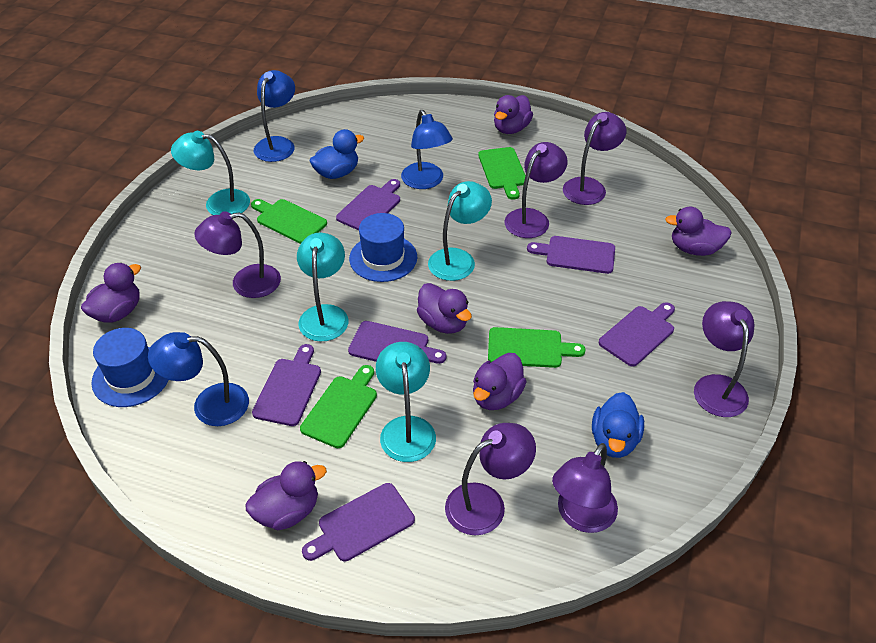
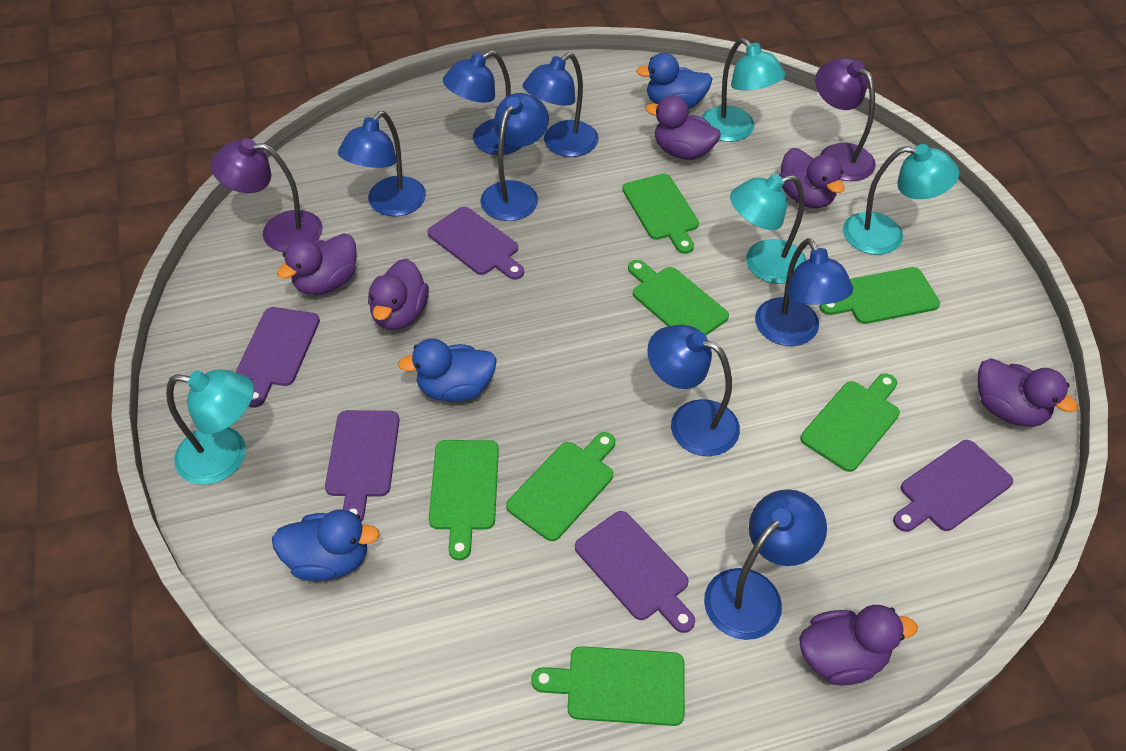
blue duck: [309,129,364,179] [592,392,644,458] = 2 -> [272,509,380,581] [398,338,497,402] [636,53,712,109] = 3
blue hat: [92,328,169,407] [349,213,417,282] = 2 -> none = 0
blue lamp: [148,332,249,426] [254,70,295,162] [401,110,453,189] = 3 -> [338,111,426,216] [443,50,522,155] [480,93,549,221] [523,53,599,157] [647,325,740,456] [704,489,827,640] [755,238,853,346] = 7
green cutting board: [251,199,327,244] [300,365,377,448] [478,147,526,200] [488,327,586,368] = 4 -> [429,440,499,560] [506,432,615,541] [531,646,685,726] [622,174,699,254] [628,260,729,335] [800,373,900,472] [820,267,940,324] = 7
purple cutting board: [252,344,321,426] [302,483,415,561] [336,179,400,230] [348,321,446,364] [527,236,615,274] [599,302,675,367] = 6 -> [236,307,320,408] [325,410,400,522] [428,207,524,280] [575,511,695,633] [893,440,1013,532] = 5
purple lamp: [195,211,281,298] [445,423,536,535] [504,142,567,238] [552,443,618,533] [563,112,626,205] [694,301,754,417] = 6 -> [211,138,323,252] [815,58,876,181] = 2

